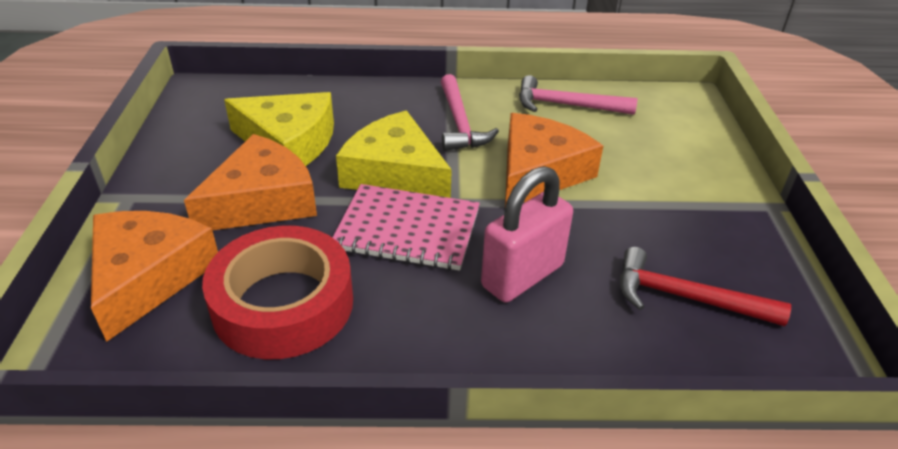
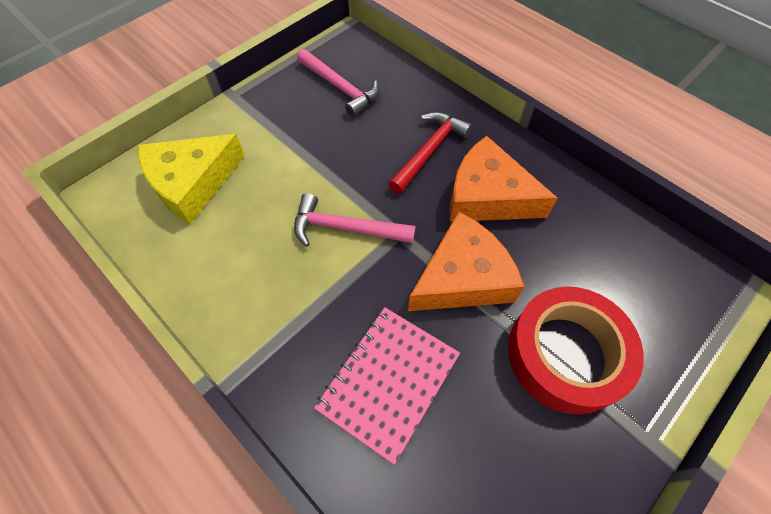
orange cheese: [91,211,218,342] [184,134,317,231] [505,113,603,207] = 3 -> [408,212,524,311] [450,136,557,222] = 2
pink padlock: [481,166,573,303] = 1 -> none = 0
yellow cheese: [224,92,334,166] [336,111,452,198] = 2 -> [138,134,245,224] = 1

